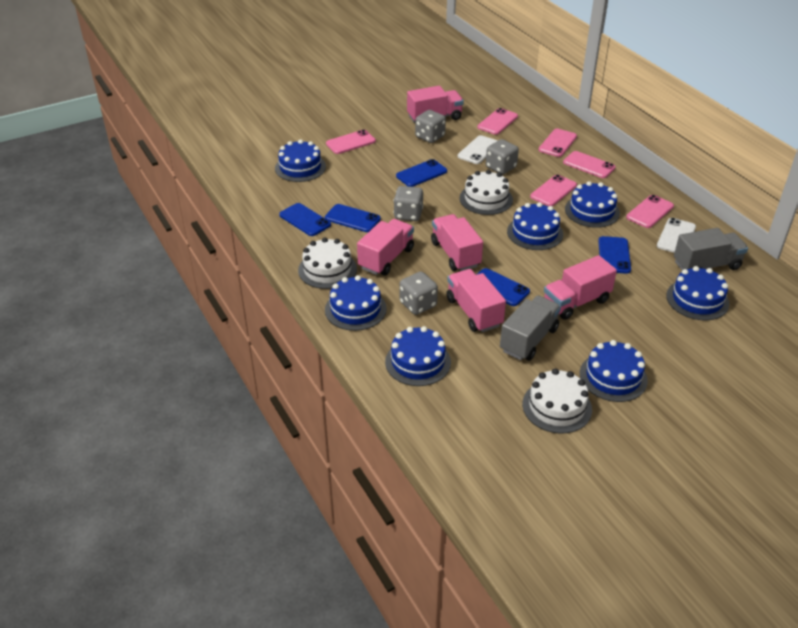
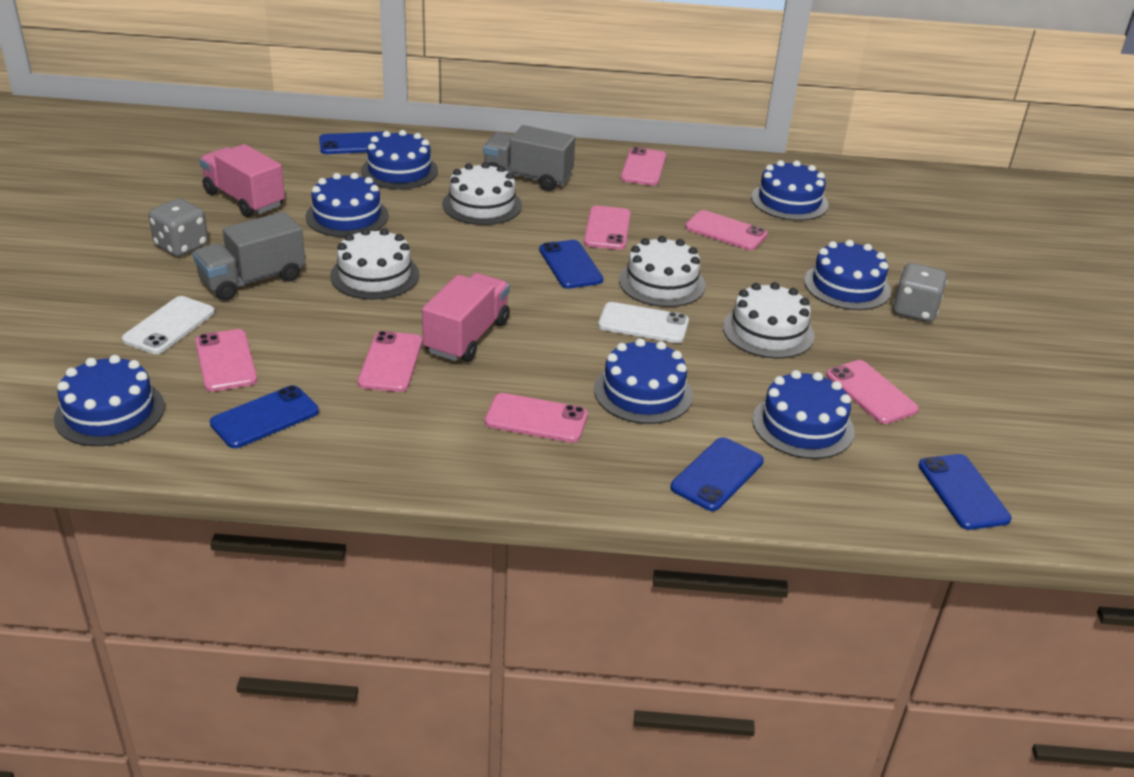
grey dice: [394,186,423,221] [400,272,438,315] [415,110,446,143] [486,139,519,175] = 4 -> [149,198,208,257] [893,263,947,322] = 2
pink phone: [326,129,376,154] [478,108,518,135] [530,175,577,206] [539,129,577,157] [563,151,616,178] [626,195,674,228] = 6 -> [195,329,257,392] [358,331,422,392] [485,393,588,443] [584,206,631,250] [621,147,666,186] [685,210,768,250] [826,360,919,424] = 7
pink truck: [357,219,414,275] [407,86,464,123] [431,214,483,271] [446,269,506,332] [544,255,617,320] = 5 -> [200,144,285,217] [422,273,510,362] = 2
white cake: [298,237,357,289] [460,170,513,215] [522,369,592,433] = 3 -> [330,228,419,300] [442,162,522,225] [619,236,705,307] [723,282,815,358] = 4

